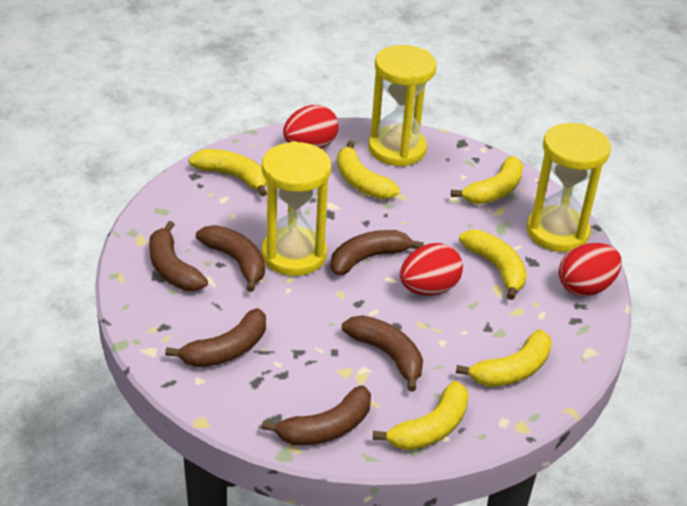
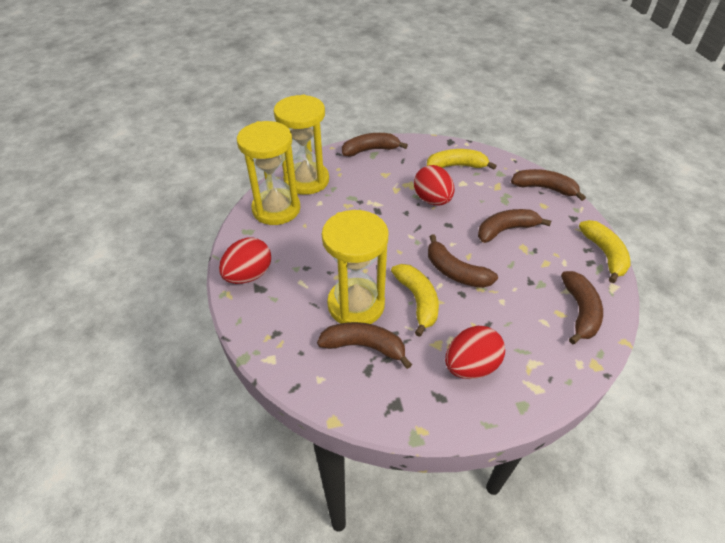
yellow banana: [189,149,267,197] [337,141,400,199] [373,381,469,451] [451,156,523,204] [456,330,552,387] [459,230,527,300] = 6 -> [391,264,439,337] [427,149,496,170] [579,220,631,283] = 3

